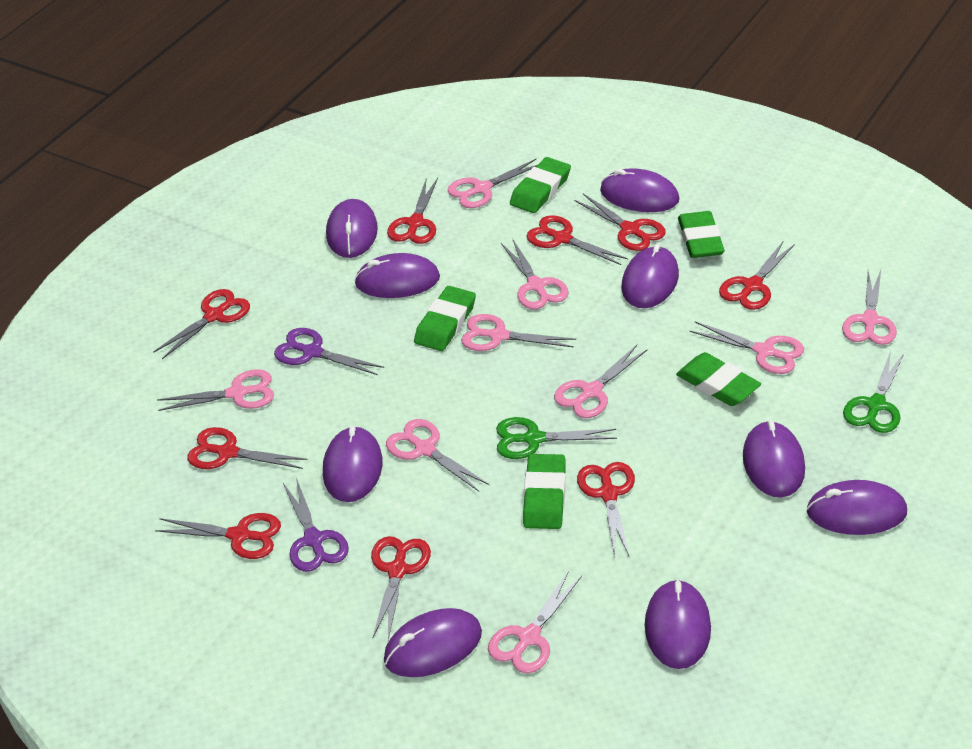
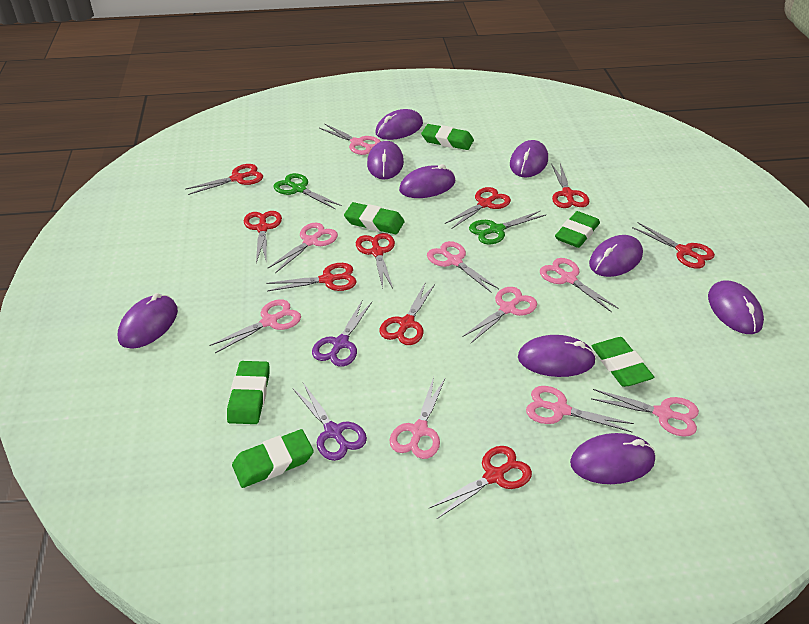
green eraser: [414,286,476,351] [510,157,571,213] [523,454,566,529] [676,352,761,406] [678,211,725,258] = 5 -> [227,361,269,424] [232,429,314,488] [344,202,405,234] [421,124,474,150] [555,211,600,248] [591,337,654,387] = 6

